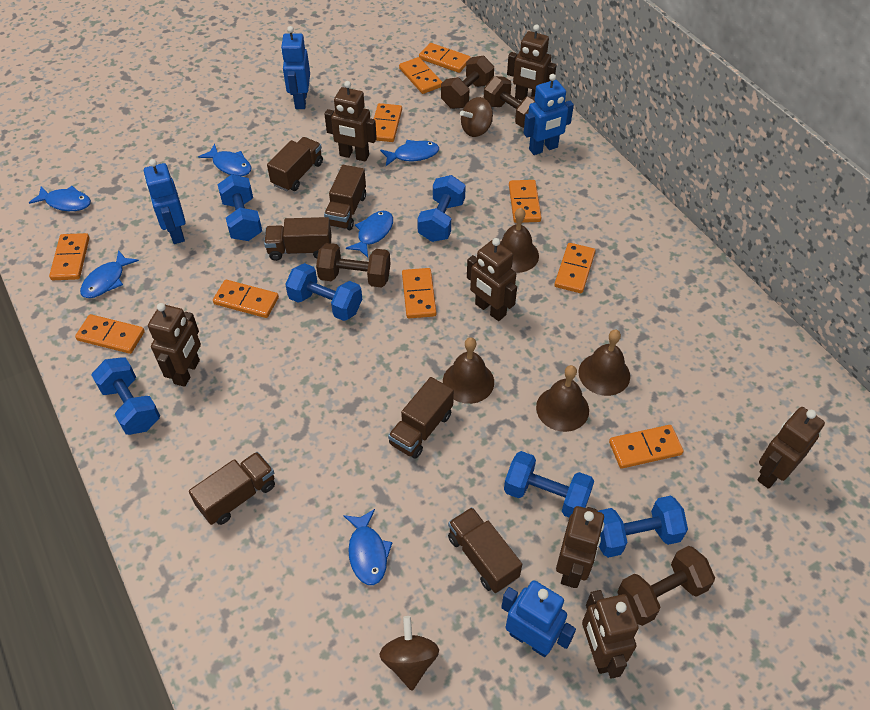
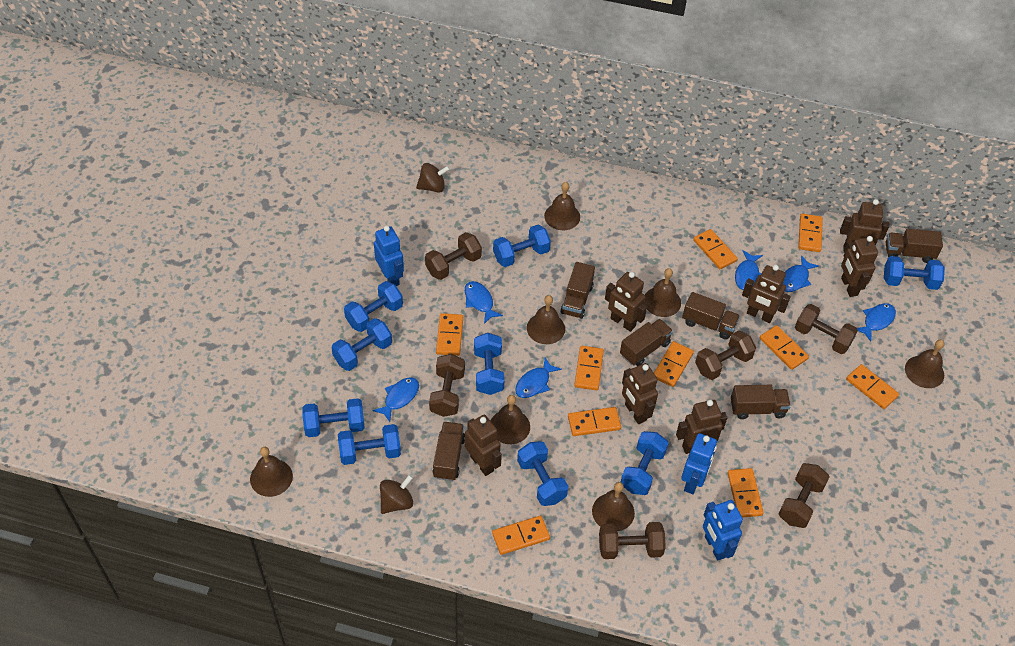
blue dumbbell: [91,357,160,435] [217,174,262,241] [285,263,362,321] [417,175,466,242] [504,451,594,518] [598,496,688,558] = 6 -> [302,398,365,437] [331,318,392,371] [338,424,401,465] [344,281,403,332] [474,333,505,395] [493,225,551,267] [517,441,568,506] [621,431,669,495] [884,256,945,290] = 9
blue robot: [144,159,186,244] [281,26,310,109] [501,580,576,657] [524,74,574,155] = 4 -> [374,226,404,286] [681,433,717,494] [703,500,743,561] = 3
brown bell: [443,337,494,404] [500,208,539,273] [536,365,589,432] [578,330,630,396] = 4 -> [250,447,293,497] [491,395,530,444] [527,295,565,344] [544,182,580,230] [592,482,635,531] [644,268,681,317] [905,340,945,388] = 7
brown dumbbell: [316,243,390,288] [441,56,494,109] [484,76,535,128] [617,546,715,626] = 4 -> [425,232,482,280] [429,354,465,417] [599,522,666,559] [695,330,756,380] [779,463,830,528] [795,304,858,354] = 6

